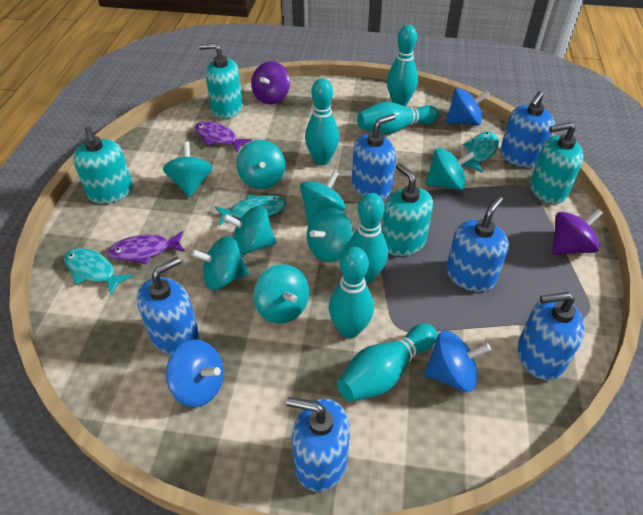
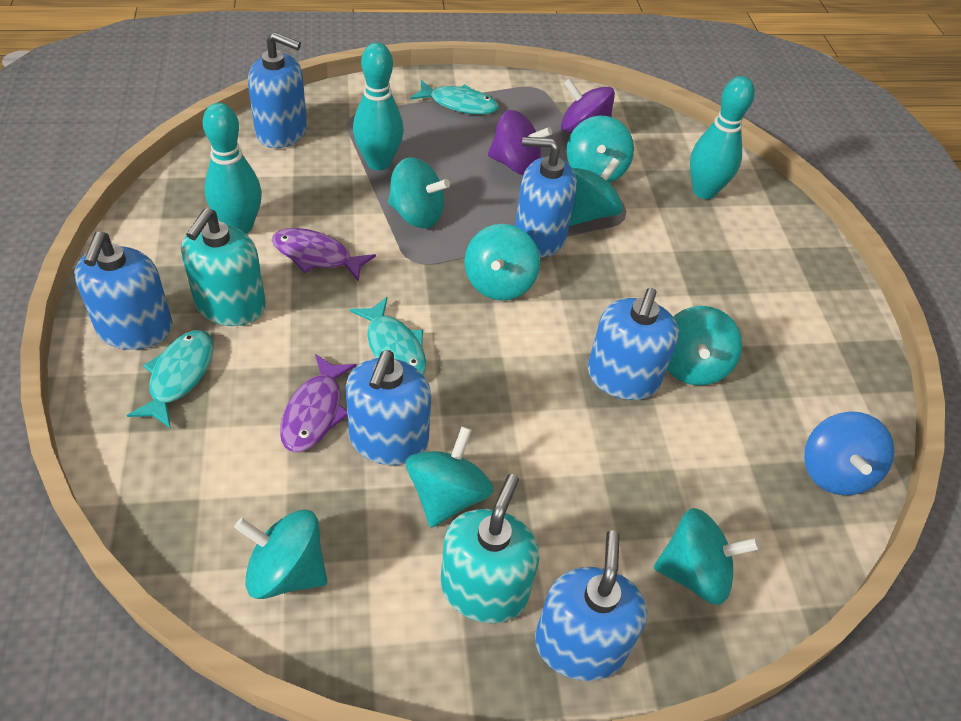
blue spinning top: [166,340,224,407] [424,330,491,392] [446,88,490,126] = 3 -> [804,411,894,496] = 1
turquoise bowling pin: [305,78,339,165] [329,247,374,338] [337,324,437,401] [347,193,388,284] [357,102,439,135] [387,25,418,106] = 6 -> [203,103,262,234] [353,42,404,171] [690,76,755,199] = 3
turquoise soap dispenser: [73,126,133,204] [199,43,243,119] [382,163,433,256] [530,122,584,204] = 4 -> [181,208,266,326] [441,474,540,623] = 2

